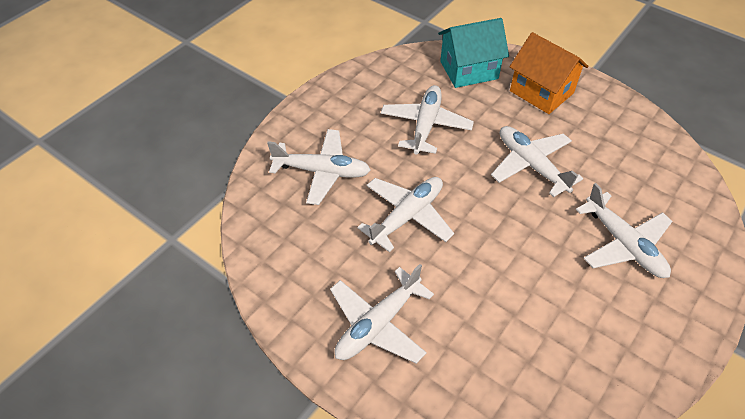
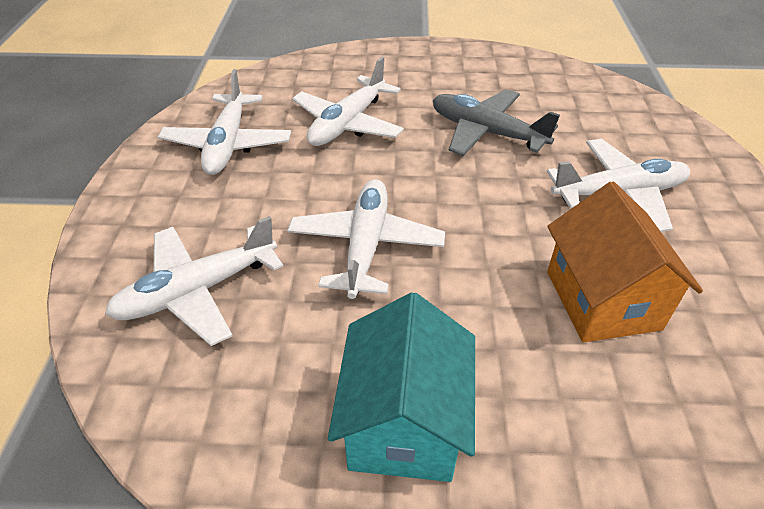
grey plane: none = 0 -> [433,89,560,156] = 1
white plane: [267,129,371,205] [330,264,434,364] [357,177,454,252] [381,85,474,155] [491,126,583,197] [575,183,673,278] = 6 -> [105,216,283,346] [158,69,291,175] [287,179,445,299] [292,57,404,146] [546,139,690,232] = 5

